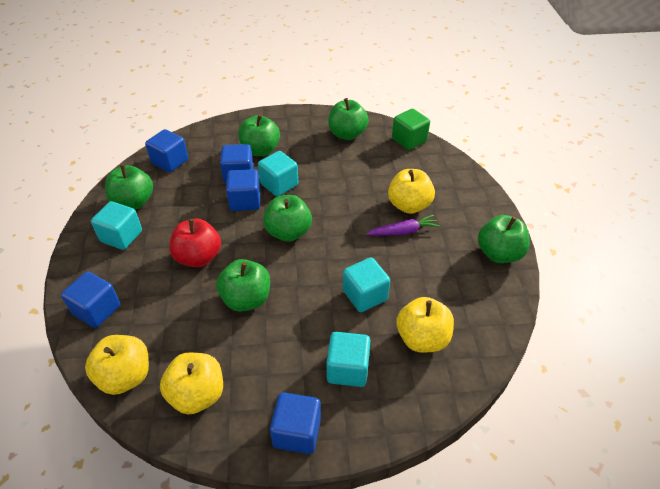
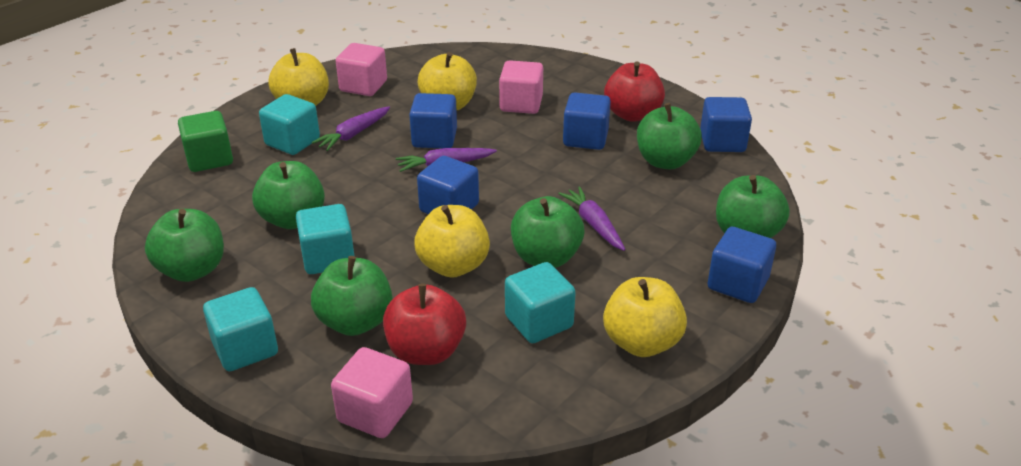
pink cube: none = 0 -> [331,347,413,438] [336,43,387,96] [499,60,543,114] = 3
purple carrot: [366,214,440,236] = 1 -> [312,106,390,151] [396,148,497,172] [558,187,625,251] = 3
red apple: [169,219,221,267] = 1 -> [383,283,466,365] [604,61,665,122] = 2

